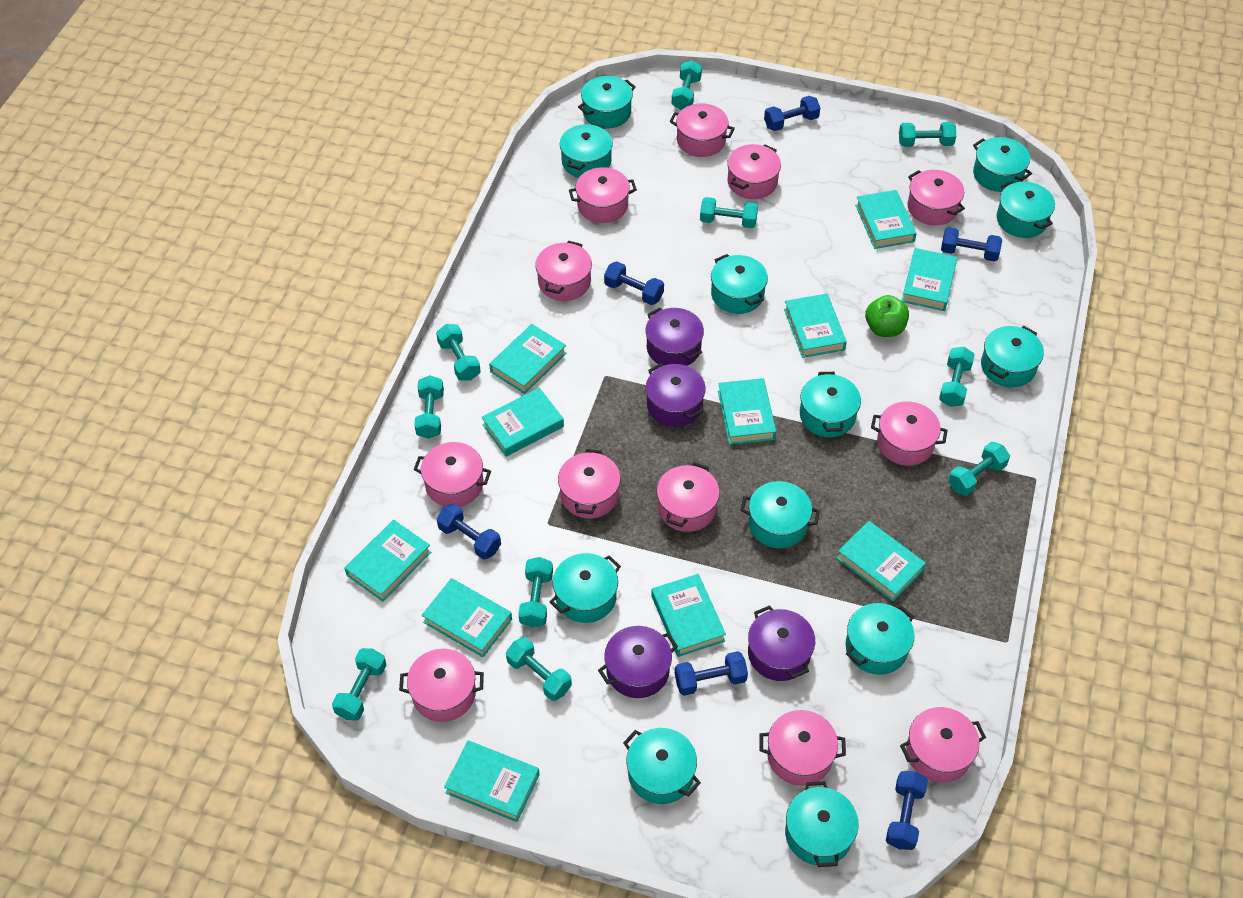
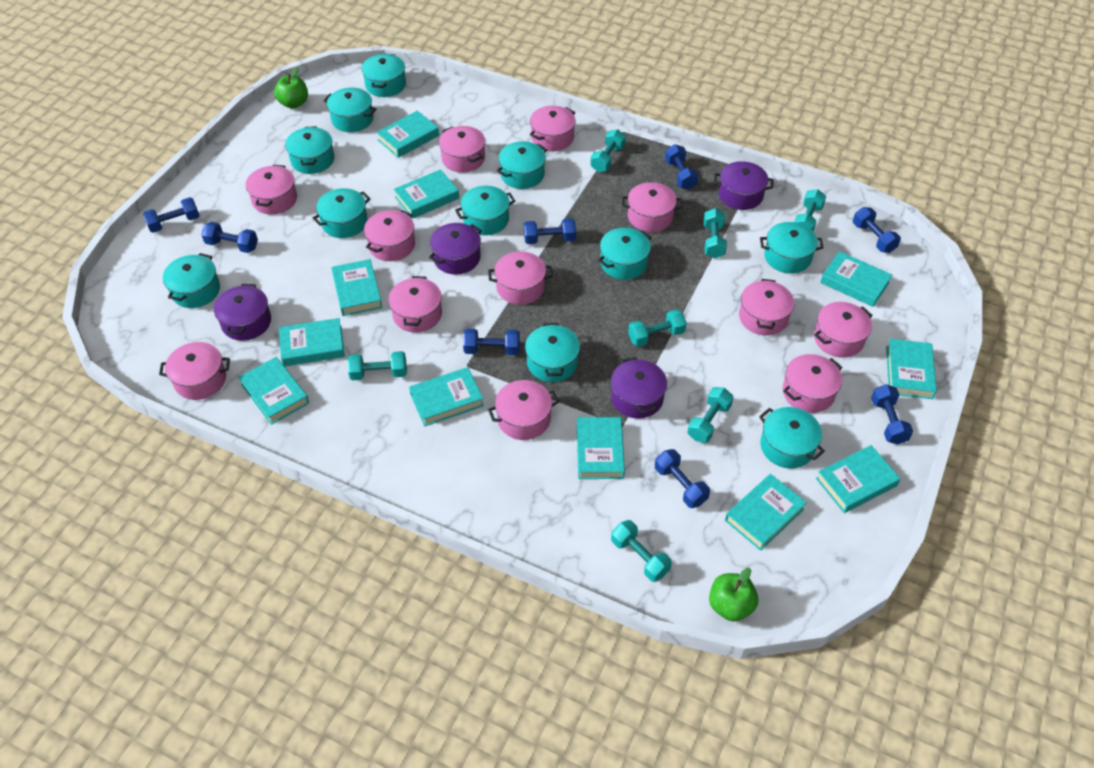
blue dumbbell: [437,504,501,560] [604,262,664,305] [675,651,748,696] [764,96,820,131] [886,771,928,850] [941,227,1002,262] = 6 -> [143,197,200,233] [201,222,258,253] [463,329,520,355] [524,218,576,244] [655,449,710,508] [665,144,699,190] [853,207,901,253] [871,384,913,445] = 8
green apple: [865,295,909,337] = 1 -> [274,67,308,109] [709,568,758,622] = 2
turquoise dumbbell: [332,648,386,721] [414,376,444,439] [436,324,481,381] [506,637,572,701] [518,557,553,628] [672,60,702,110] [700,197,758,228] [899,122,956,147] [939,347,975,407] [948,442,1010,496] = 10 -> [347,351,407,381] [590,129,626,172] [611,520,672,582] [628,309,687,347] [687,387,734,443] [703,208,727,258] [794,189,826,231] = 7
turquoise pot: [550,553,621,623] [560,123,613,178] [578,76,636,129] [623,728,701,804] [711,254,768,314] [740,481,820,548] [785,781,859,867] [800,372,861,437] [846,603,915,675] [973,137,1032,192] [981,326,1044,387] [997,181,1055,238] = 12 -> [163,253,220,308] [285,126,334,174] [313,188,370,238] [323,87,377,132] [361,54,406,97] [455,186,515,235] [497,141,547,189] [525,323,580,382] [598,228,652,280] [759,407,825,469] [760,222,824,274] = 11

